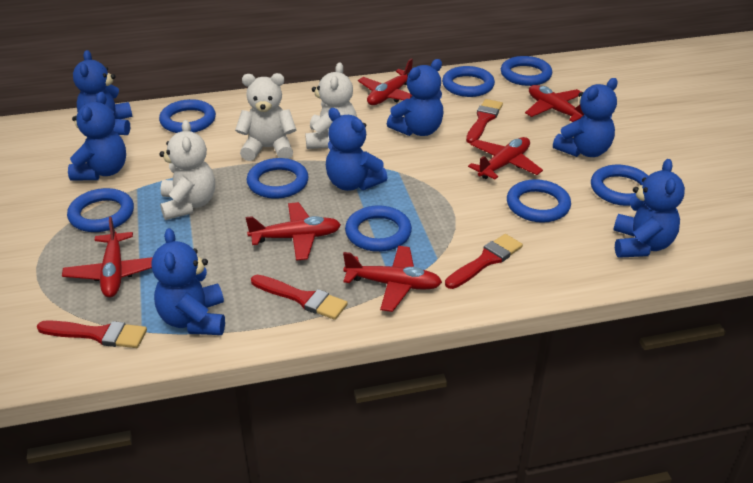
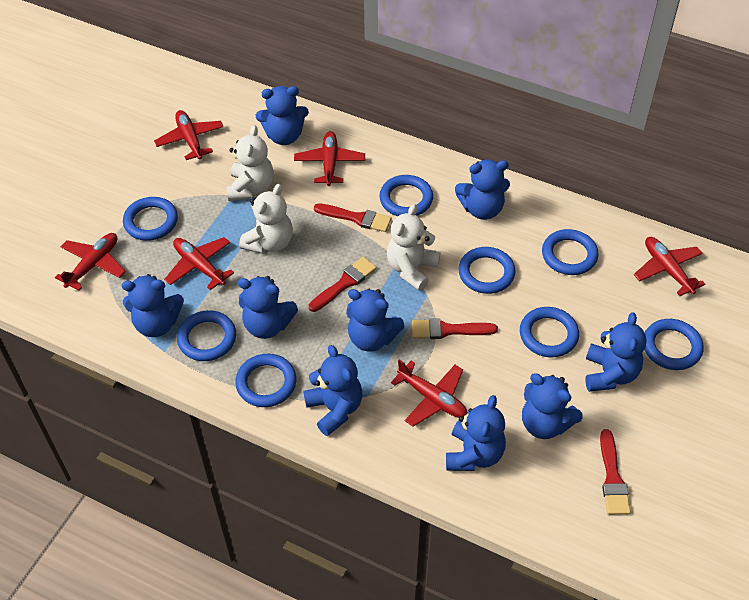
blue teddy bear: [68,92,126,180] [73,50,132,135] [152,228,225,335] [326,108,388,191] [387,59,444,136] [553,78,618,157] [614,159,685,258] = 7 -> [122,274,184,337] [238,276,298,339] [256,86,309,145] [303,345,362,436] [346,289,405,352] [446,395,506,471] [455,160,510,220] [522,373,583,439] [585,312,647,392] = 9

